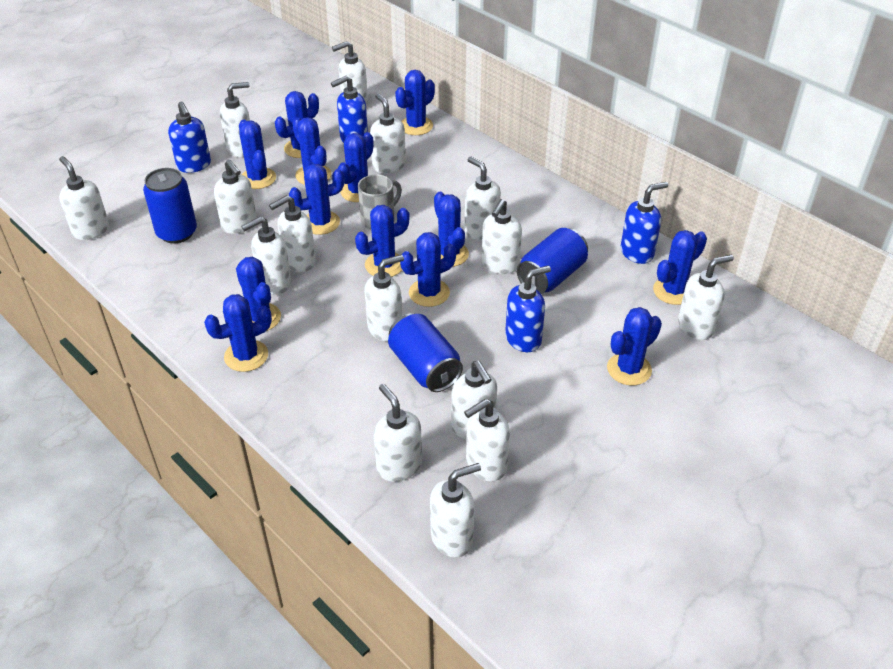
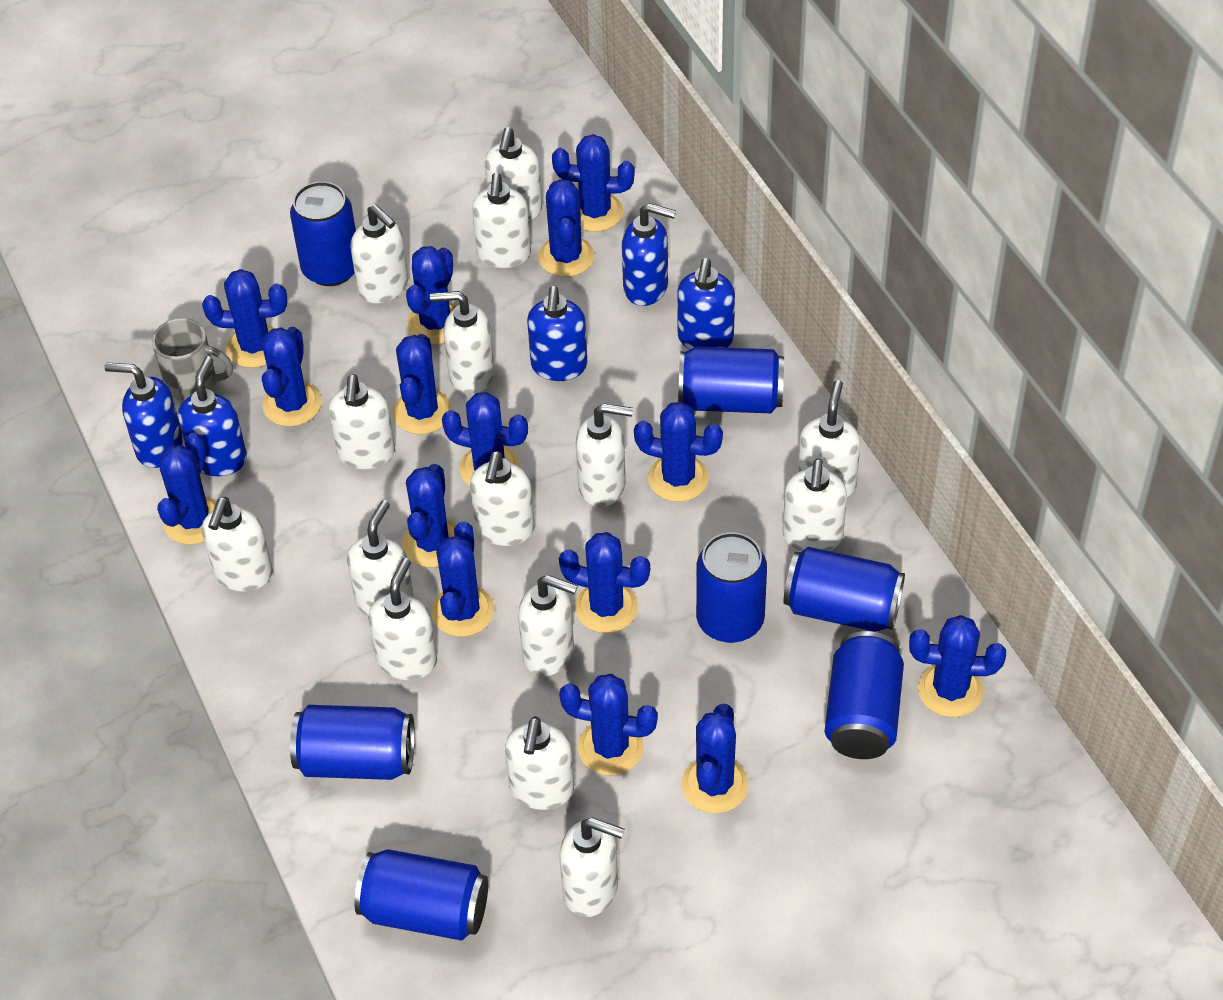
blue cactus: [204,294,272,372] [236,257,281,331] [239,120,276,189] [275,91,319,158] [289,164,344,235] [292,117,332,185] [338,132,374,202] [355,205,410,277] [395,70,435,135] [400,232,456,307] [434,192,469,267] [607,307,662,385] [653,230,707,305] = 13 -> [157,433,217,545] [202,269,287,368] [262,327,321,427] [393,334,452,434] [402,464,456,568] [406,246,456,344] [431,521,494,637] [442,392,528,486] [538,179,594,277] [552,134,635,232] [559,532,650,633] [559,674,658,775] [634,402,723,502] [681,703,749,813] [909,615,1006,717] = 15
blue can: [143,168,197,243] [388,313,463,392] [517,228,588,294] = 3 -> [290,181,356,286] [290,705,415,780] [354,849,488,941] [678,347,784,413] [696,532,767,643] [783,547,905,632] [825,631,904,759] = 7
blue soap dispenser: [168,101,211,173] [331,76,368,143] [505,265,551,352] [621,182,668,264] = 4 -> [105,362,183,468] [178,356,247,476] [527,286,588,381] [622,203,676,306] [677,258,735,349] = 5

